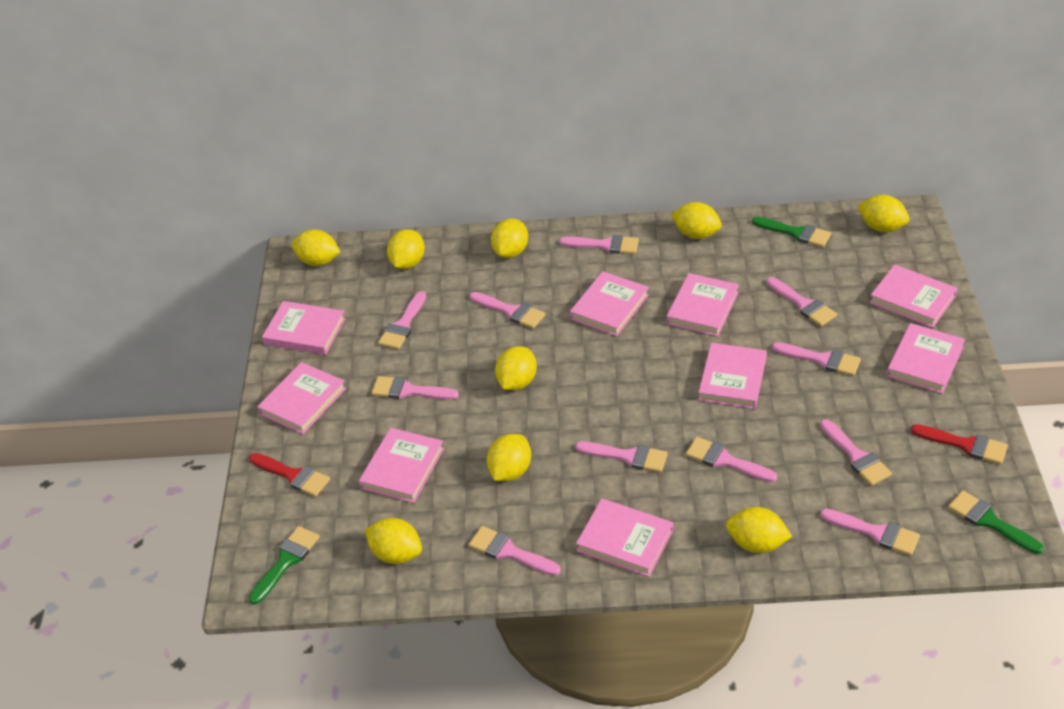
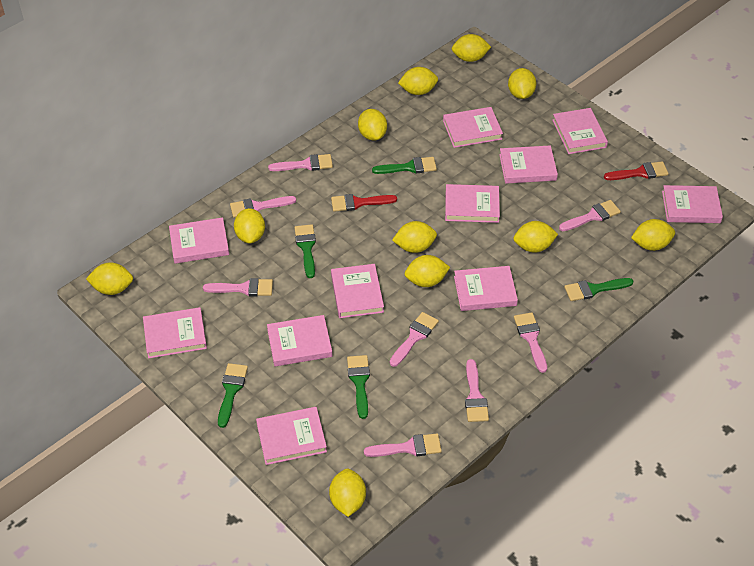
green brush: [249,526,320,605] [752,217,831,247] [948,490,1044,554] = 3 -> [218,363,248,428] [294,224,316,278] [347,355,370,419] [372,157,437,174] [564,278,634,301] = 5
pink book: [257,362,346,434] [262,301,346,355] [359,428,444,503] [570,271,649,336] [576,498,673,577] [666,273,739,337] [698,343,767,409] [870,264,958,328] [887,323,965,394] = 9 -> [143,307,207,358] [169,217,229,264] [256,407,327,465] [267,315,332,366] [331,264,384,318] [443,107,503,148] [445,184,500,223] [454,266,518,311] [499,145,558,184] [552,108,608,154] [662,185,723,223] = 11
pink brush: [371,376,459,400] [378,291,426,350] [469,526,561,576] [470,292,545,329] [559,235,639,254] [575,441,668,472] [686,437,777,482] [767,277,837,327] [772,342,861,376] [820,419,892,486] [820,508,920,556] = 11 -> [203,278,273,296] [230,196,296,218] [268,154,333,171] [364,433,442,457] [390,312,439,367] [465,359,489,422] [514,312,547,373] [559,200,621,231] = 8
yellow lemon: [292,229,341,266] [365,518,422,564] [387,229,425,269] [487,434,531,481] [491,219,528,258] [495,346,537,390] [671,202,722,239] [726,507,792,553] [857,195,909,232] = 9 -> [86,262,133,295] [234,208,265,243] [329,469,366,517] [358,109,387,141] [392,221,437,253] [398,67,438,95] [405,255,450,287] [452,34,491,62] [508,68,536,99] [513,221,558,253] [631,219,675,251] = 11

